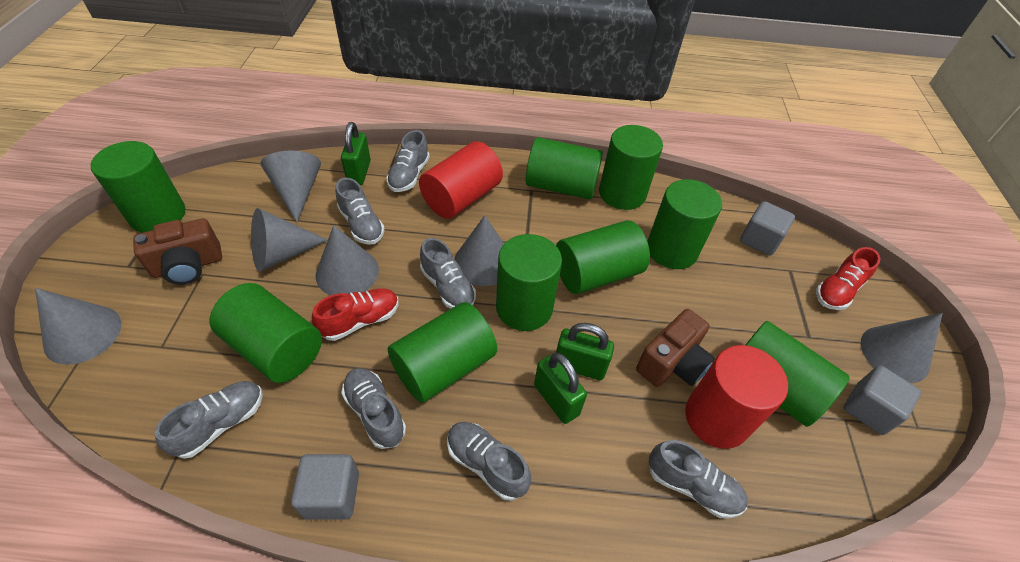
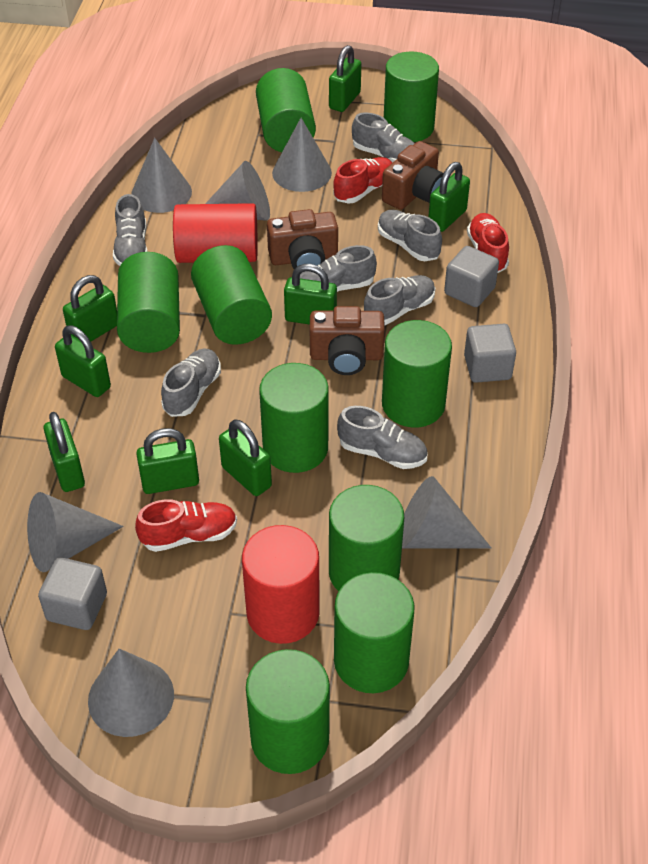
brown camera: [133,218,222,285] [636,309,715,387] = 2 -> [267,209,338,269] [310,306,385,375] [382,141,443,210] = 3
green padlock: [341,122,371,185] [534,353,587,424] [556,323,614,380] = 3 -> [43,412,85,492] [55,325,111,397] [63,275,117,341] [136,428,199,494] [219,419,272,496] [284,264,337,325] [329,45,361,112] [428,162,470,232] = 8
red shoe: [312,288,399,341] [816,247,881,310] = 2 -> [135,499,237,552] [333,157,392,204] [467,213,509,273] = 3

